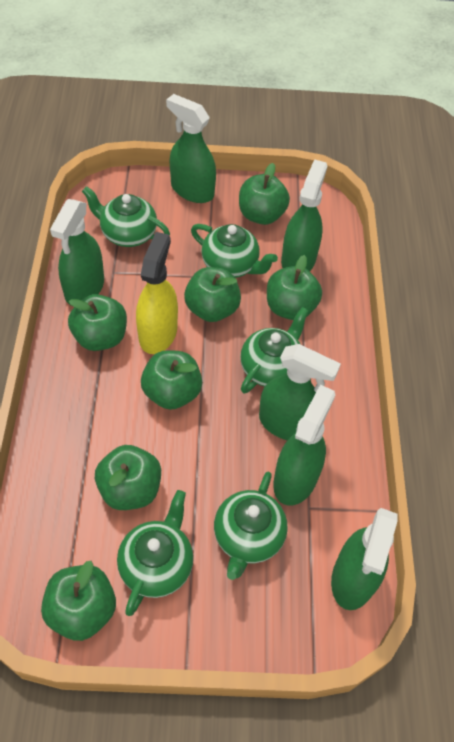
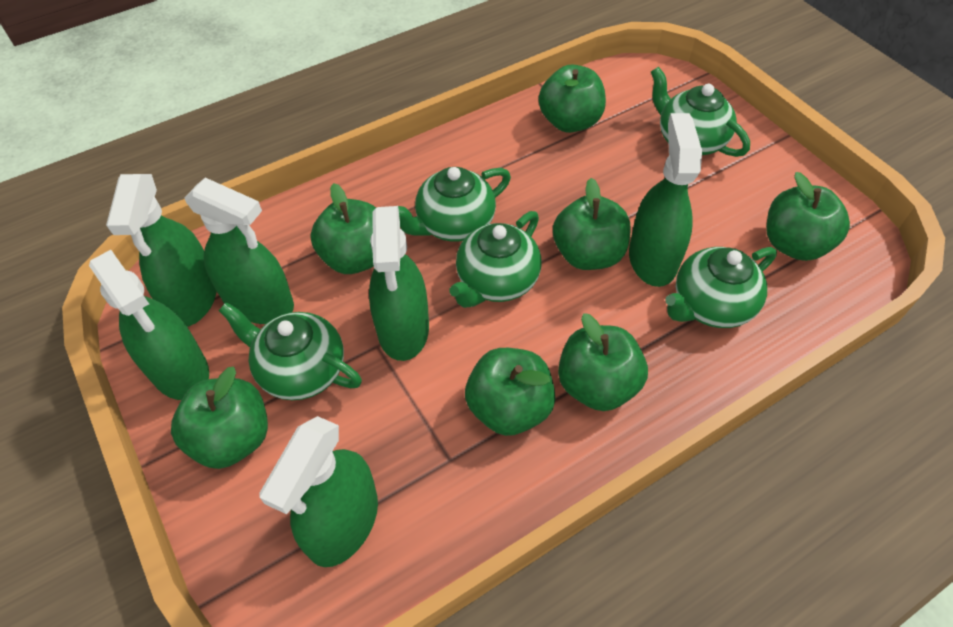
yellow spray bottle: [136,232,178,354] = 1 -> none = 0

